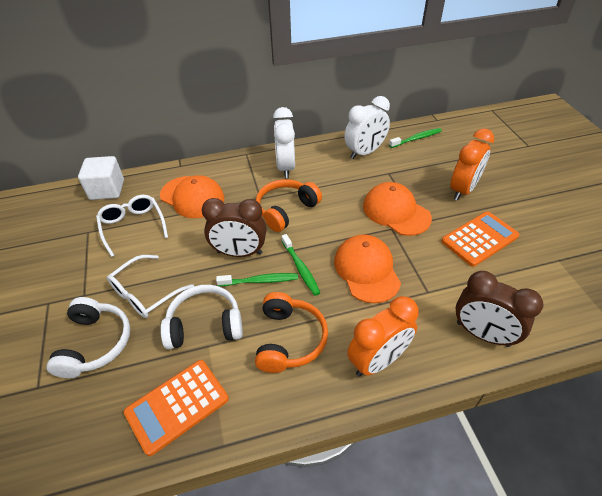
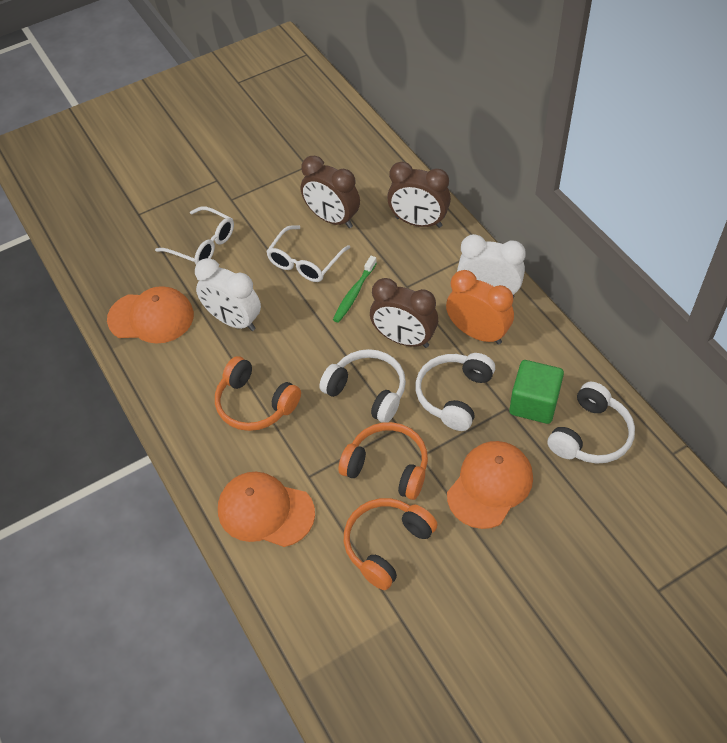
brown clock: [202,198,266,257] [456,271,544,347] = 2 -> [301,156,360,228] [370,278,438,348] [387,162,451,228] = 3
green cube: none = 0 -> [509,360,564,424] = 1
green toothbrush: [216,273,298,286] [281,234,320,296] [389,128,442,148] = 3 -> [333,256,377,323] = 1
orange calculator: [124,360,229,456] [441,211,520,267] = 2 -> none = 0
orange clock: [347,296,419,377] [450,129,494,201] = 2 -> [446,270,514,345] = 1
orange headphones: [255,292,328,373] [256,179,322,232] = 2 -> [215,356,301,431] [339,422,428,500] [344,498,437,590] = 3
white cube: [78,156,124,200] = 1 -> none = 0
white headphones: [47,297,130,378] [160,285,243,350] = 2 -> [319,349,406,423] [415,353,495,431] [548,382,635,464] = 3

